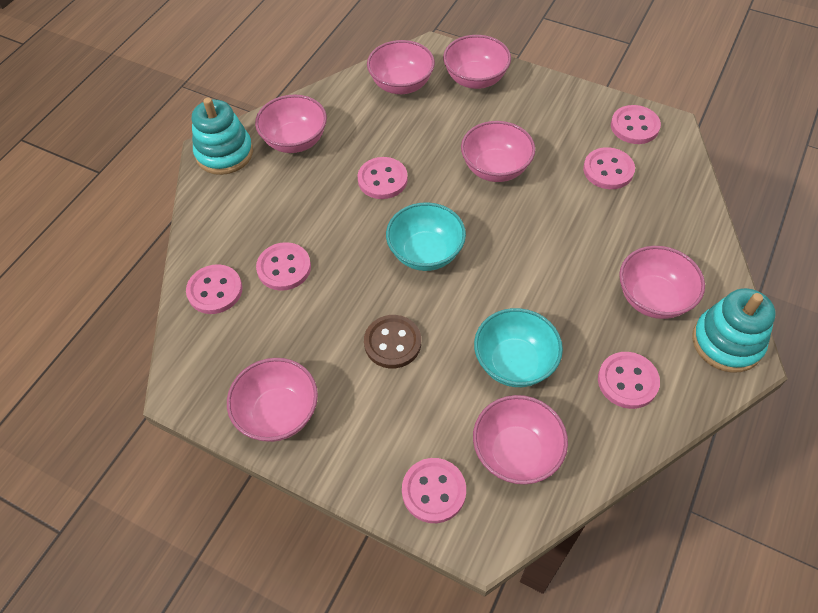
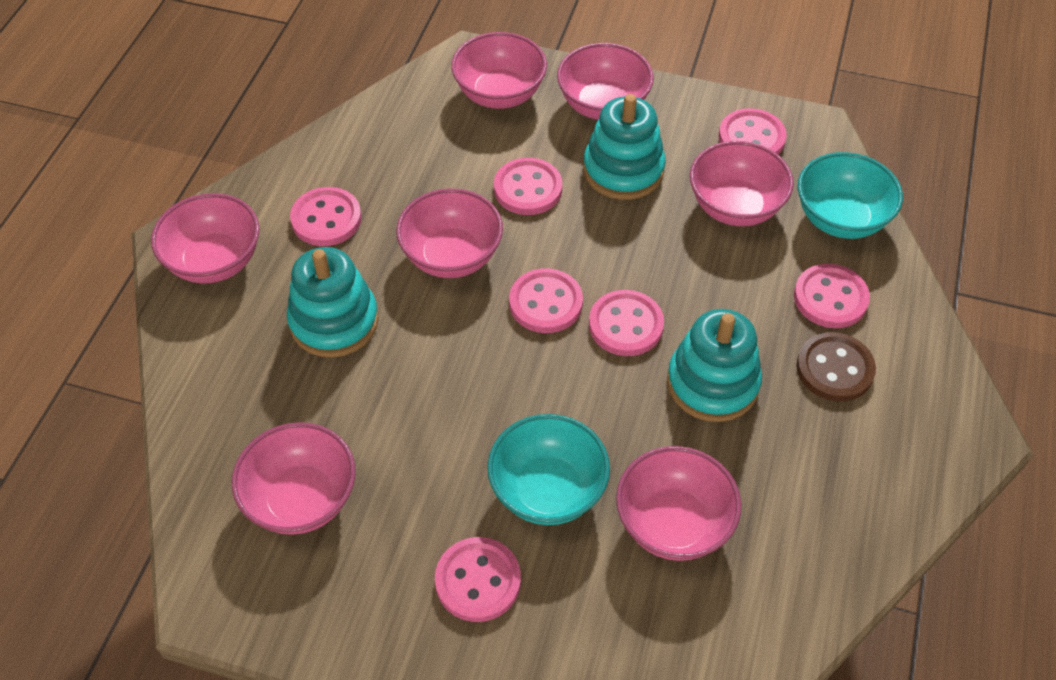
turquoise stacking toy: [192,98,253,175] [692,288,776,372] = 2 -> [287,247,379,358] [583,94,666,200] [667,309,762,422] = 3

